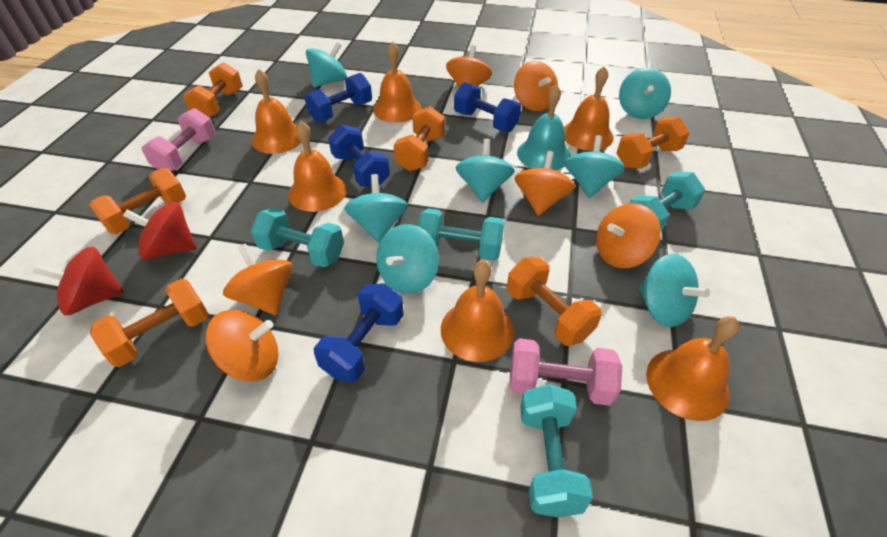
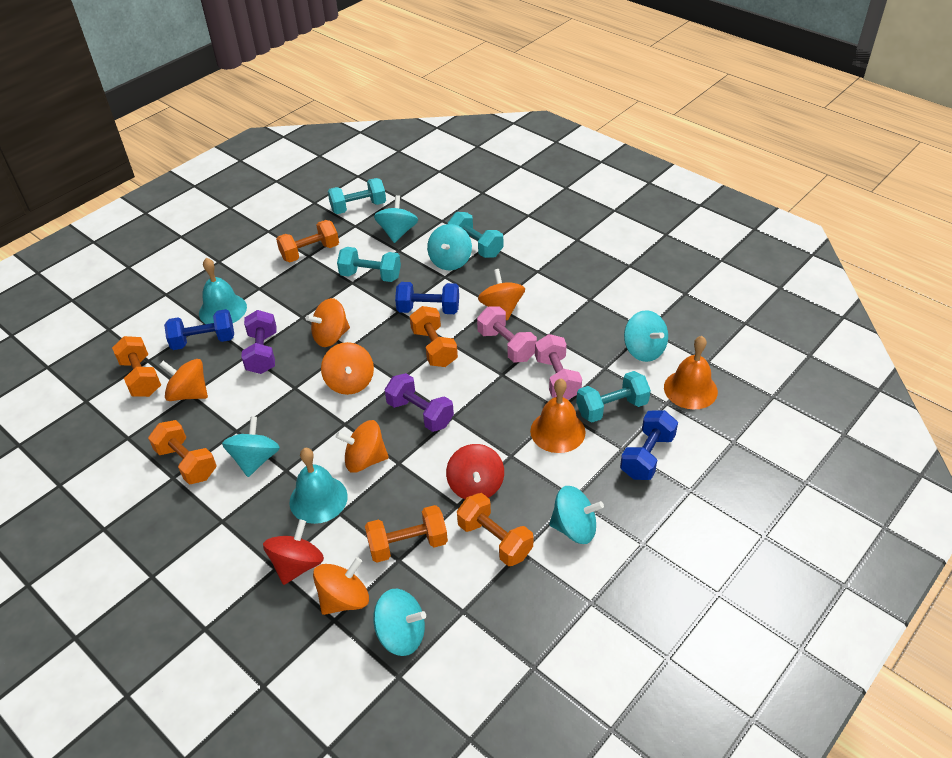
blue dumbbell: [304,73,372,122] [314,284,404,382] [328,125,390,187] [454,82,521,132] = 4 -> [164,309,234,350] [395,282,459,314] [620,410,678,480] = 3
orange bell: [252,69,302,154] [288,121,347,212] [373,42,421,123] [441,260,514,362] [564,66,614,151] [646,316,740,421] = 6 -> [530,378,586,453] [664,336,718,410] = 2
purple dumbbell: none = 0 -> [241,310,277,374] [384,373,454,432] = 2
turquoise bell: [517,85,571,170] = 1 -> [199,258,247,324] [289,448,348,524] = 2
turquoise spinning top: [306,42,347,87] [344,174,408,243] [376,224,439,294] [456,139,514,202] [565,135,625,198] [619,68,671,119] [639,254,710,327] = 7 -> [222,416,280,477] [373,589,426,656] [374,195,418,243] [427,224,472,270] [549,486,604,544] [624,310,668,362] = 6

